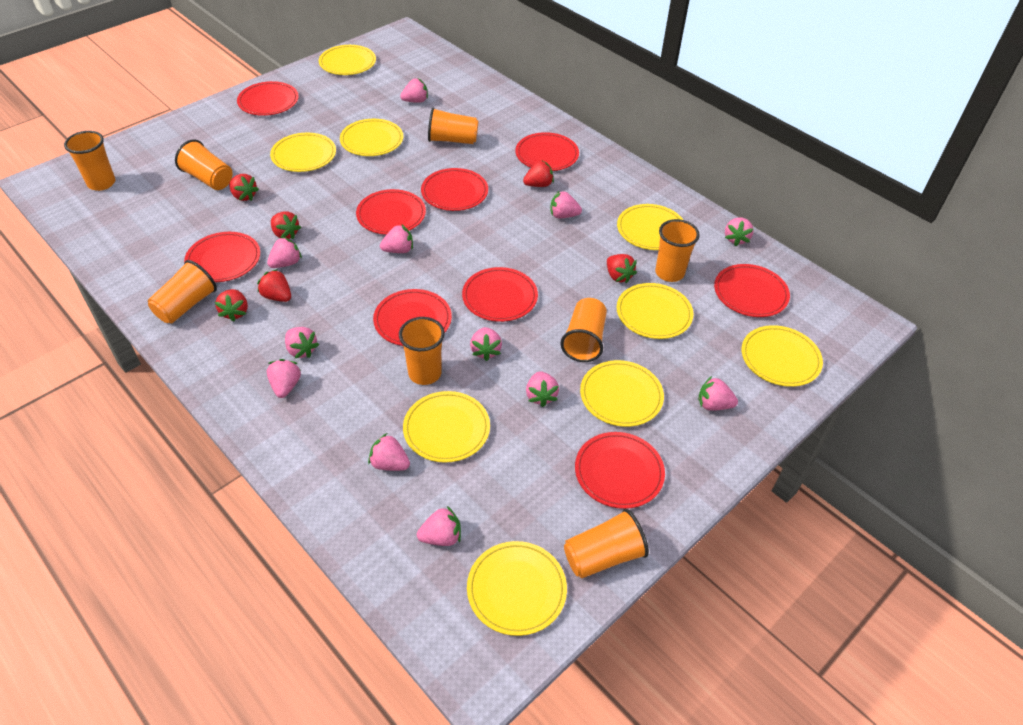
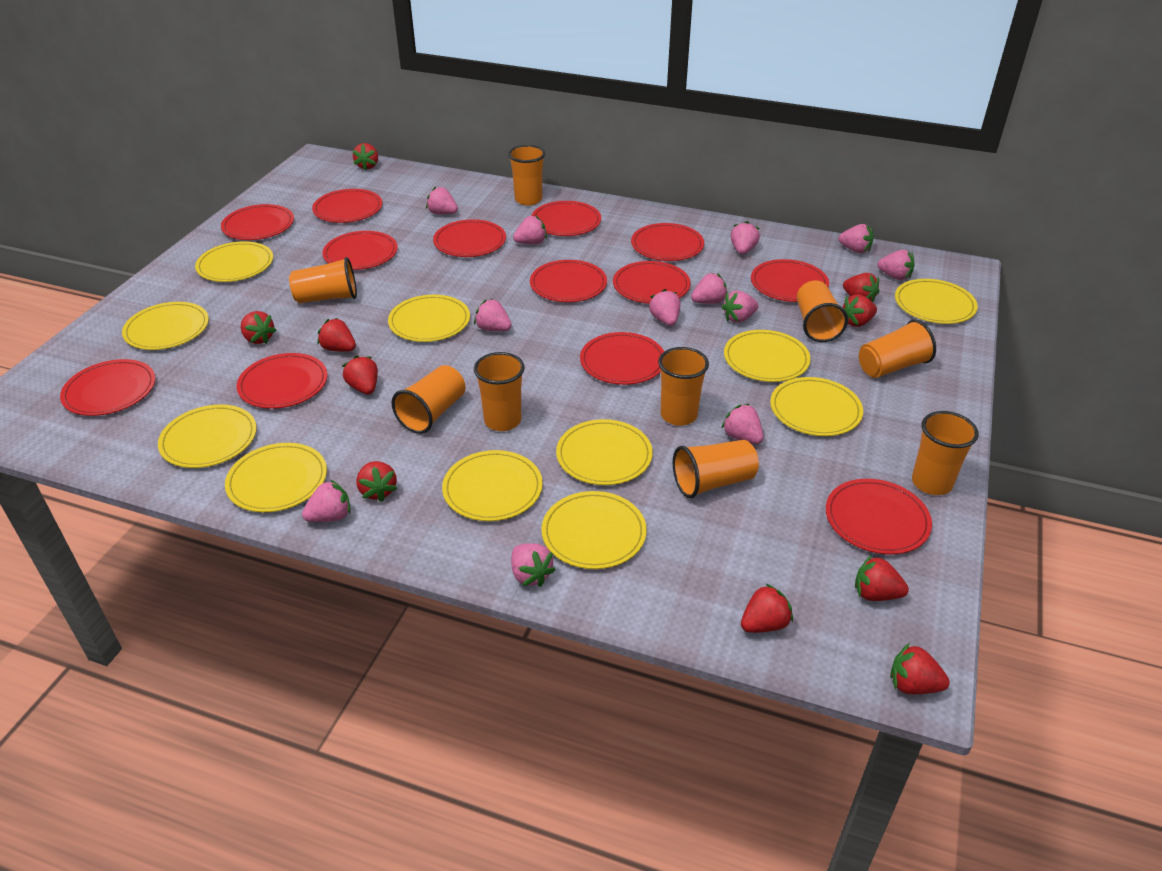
orange cup: [64,131,115,191] [148,260,217,323] [175,139,233,190] [399,317,445,385] [428,107,478,144] [560,298,607,362] [564,509,649,578] [655,219,700,282] = 8 -> [289,257,357,303] [391,365,465,434] [474,352,525,431] [508,145,545,206] [658,347,709,426] [673,440,759,498] [797,281,848,342] [859,320,936,378] [912,411,979,495] = 9
red plate: [184,232,260,282] [237,81,299,116] [356,189,426,235] [373,289,452,346] [421,168,488,211] [462,267,538,322] [515,132,579,171] [575,432,665,509] [714,264,790,317] = 9 -> [60,359,155,416] [221,204,294,240] [236,353,328,409] [312,189,382,223] [322,231,398,270] [433,219,506,257] [530,260,607,302] [531,201,601,236] [580,332,664,385] [613,261,691,304] [631,223,704,261] [751,259,829,302] [826,479,932,554] = 13
red strawberry: [215,289,248,322] [229,174,259,201] [257,269,291,302] [271,211,301,239] [523,160,554,187] [607,254,637,284] = 6 -> [241,311,277,344] [317,318,356,352] [342,355,378,394] [352,143,378,171] [356,461,398,502] [741,583,793,633] [843,273,879,302] [843,294,877,327] [855,555,909,601] [890,643,950,694] = 10
yellow plate: [270,133,336,172] [319,45,376,75] [340,119,403,156] [403,391,490,463] [467,541,567,636] [580,360,664,427] [617,204,683,250] [617,283,694,339] [742,325,823,387] = 9 -> [122,302,209,350] [158,404,257,468] [195,241,273,282] [225,443,327,512] [388,295,470,342] [442,450,543,521] [541,491,647,569] [556,419,653,485] [724,330,811,382] [770,377,863,436] [895,279,978,324] = 11

